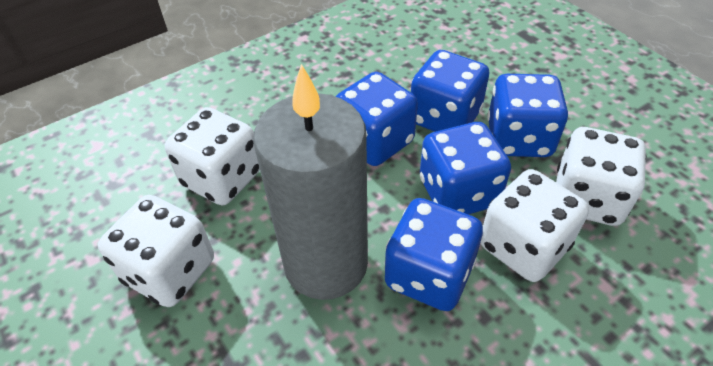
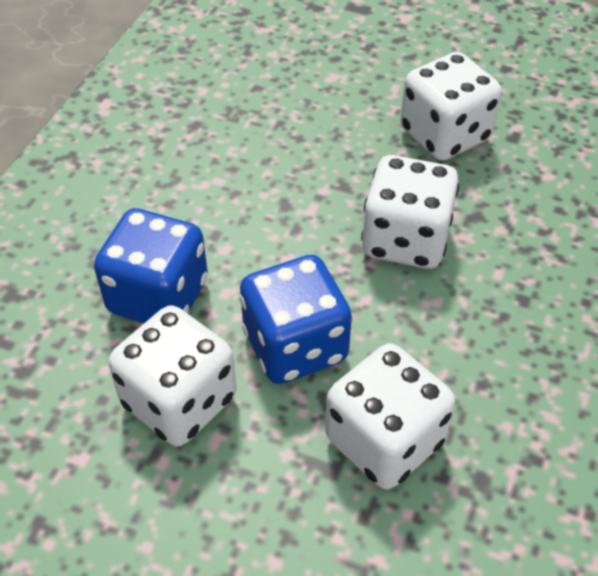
blue dice: [336,72,418,166] [385,198,483,311] [411,50,489,132] [420,122,511,215] [487,74,568,157] = 5 -> [94,208,208,323] [240,255,352,384] = 2
grey candle: [253,64,368,300] = 1 -> none = 0

